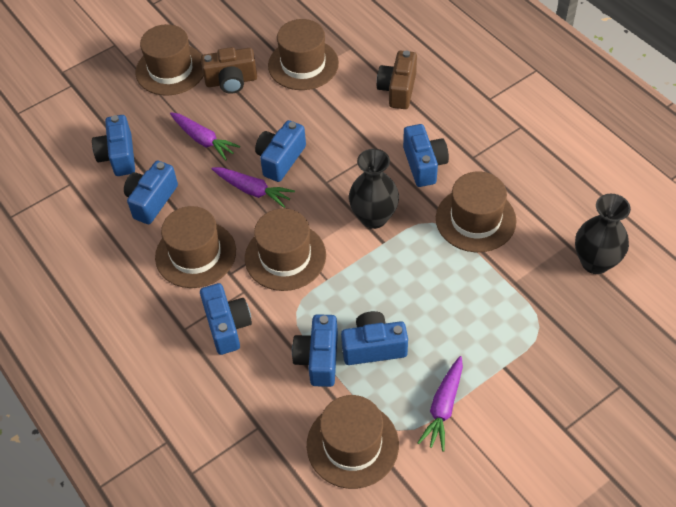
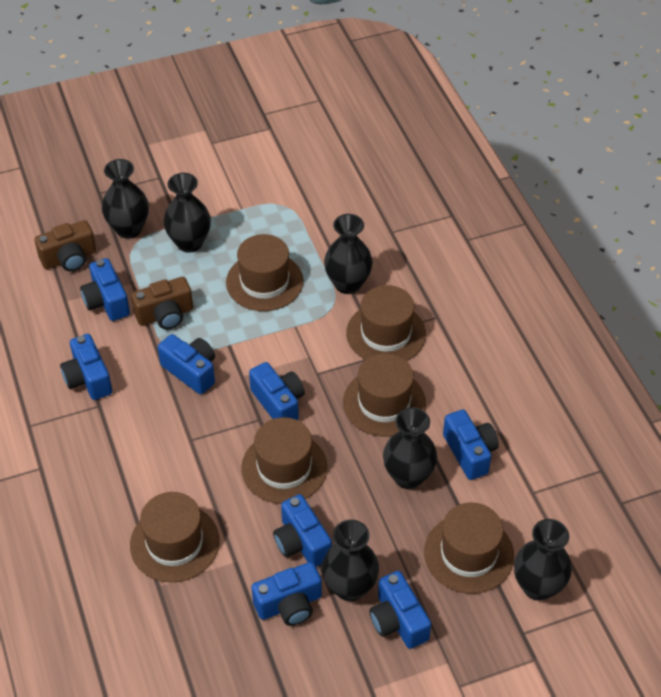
black vase: [349,149,399,229] [575,194,631,274] = 2 -> [102,159,149,239] [163,173,211,253] [322,520,379,601] [324,214,373,294] [383,407,437,489] [514,519,572,601] = 6
blue camera: [92,115,135,176] [124,161,178,224] [200,283,252,355] [255,120,306,182] [292,314,338,387] [341,311,408,365] [403,124,449,187] = 7 -> [60,334,112,400] [80,258,130,321] [158,334,215,394] [249,362,305,420] [251,562,322,626] [273,494,332,567] [369,571,431,649] [443,410,499,480] = 8
purple carrot: [170,112,240,161] [211,167,295,208] [418,356,463,451] = 3 -> none = 0

